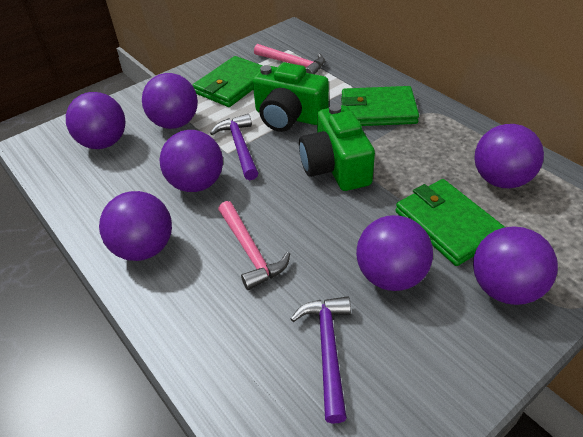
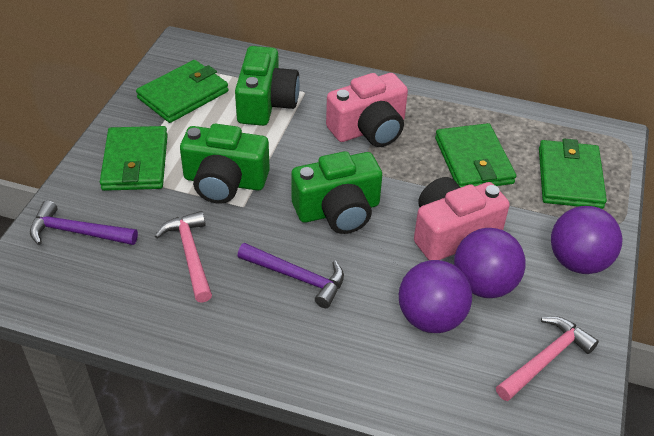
green camera: [253,62,329,132] [299,104,375,191] = 2 -> [180,124,270,204] [235,46,300,126] [291,151,382,234] = 3
green wallet: [192,56,263,107] [341,86,419,126] [395,179,505,266] = 3 -> [100,126,168,191] [136,60,228,123] [435,123,516,187] [539,138,607,209] = 4
pink camera: none = 0 -> [326,73,408,147] [414,177,510,260] = 2
purple ball: [66,92,126,149] [99,191,172,261] [142,73,198,129] [160,130,223,192] [356,215,433,291] [473,226,558,305] [474,124,544,188] = 7 -> [399,260,472,333] [454,228,526,298] [551,206,623,274] = 3

